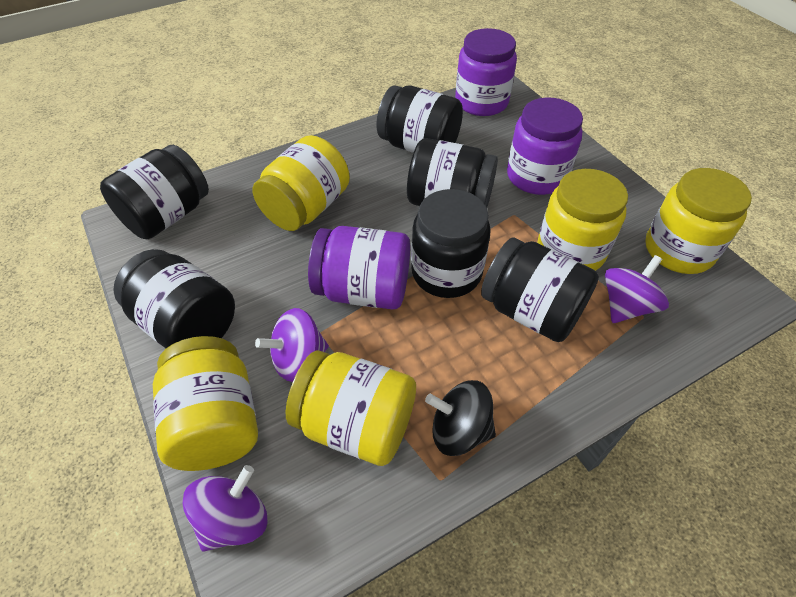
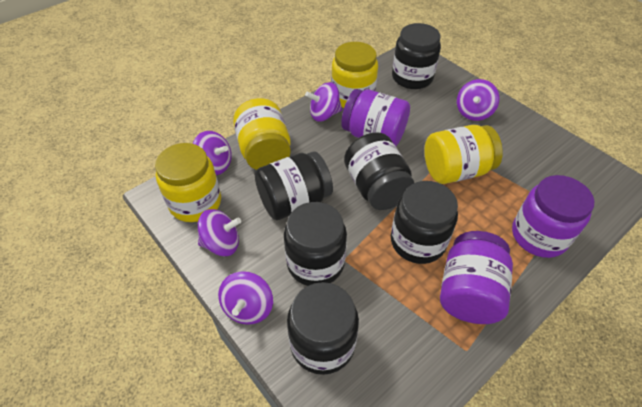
black spinning top: [425,380,496,456] = 1 -> none = 0
purple spinning top: [183,465,267,552] [255,308,329,382] [605,255,669,323] = 3 -> [192,131,232,175] [198,209,241,256] [218,271,273,325] [305,82,342,122] [457,79,500,121] = 5
yellow jar: [153,336,258,471] [252,135,350,231] [286,350,416,466] [537,169,628,271] [645,168,752,274] = 5 -> [155,143,221,222] [233,98,291,170] [331,42,378,108] [424,125,503,184] = 4

